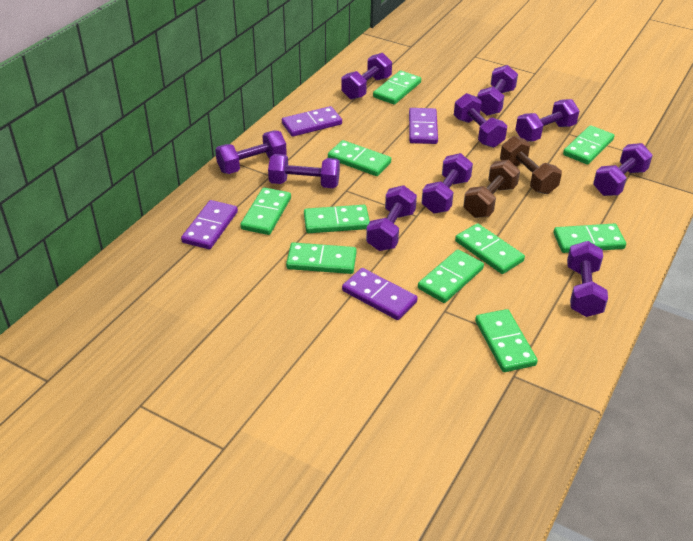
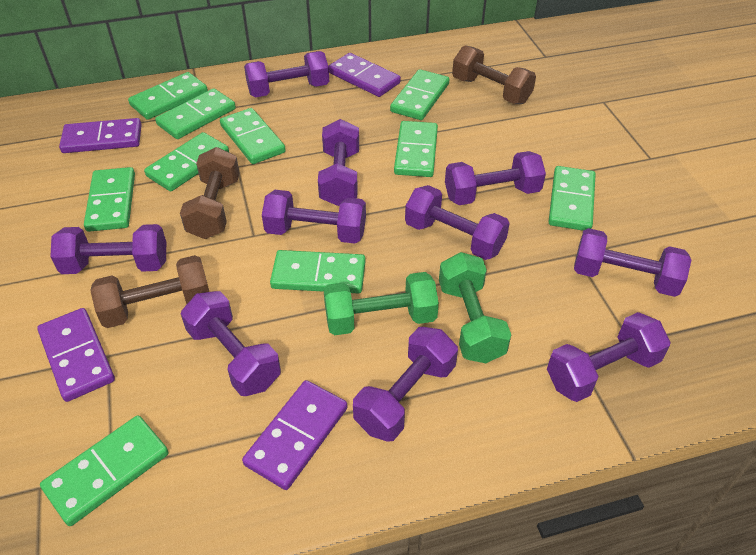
brown dumbbell: [463,160,520,218] [500,136,562,194] = 2 -> [90,255,209,328] [180,147,240,239] [452,45,536,104] = 3
green dumbbell: none = 0 -> [323,272,439,335] [439,252,511,363] = 2

